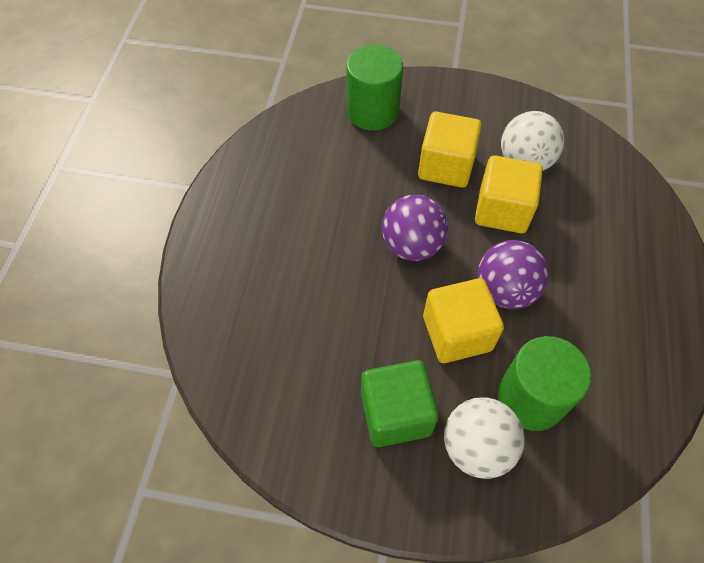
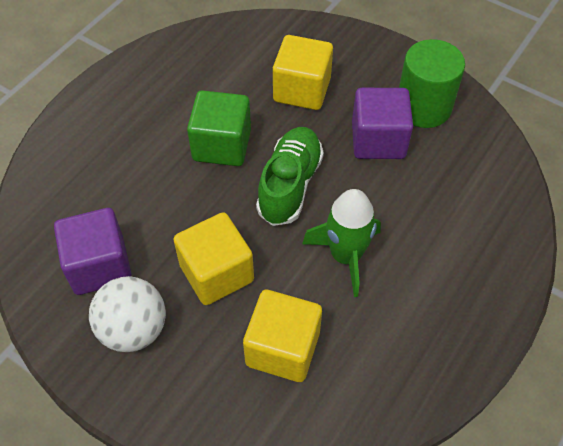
green cylinder: [346,45,403,131] [498,336,591,431] = 2 -> [399,39,465,128] = 1
green rocket: none = 0 -> [302,189,381,297] = 1
green shoe: none = 0 -> [256,127,324,226] = 1
purple ball: [382,195,448,261] [478,240,549,309] = 2 -> none = 0
purple cube: none = 0 -> [54,208,132,295] [352,88,413,159] = 2
white ball: [444,397,525,479] [501,111,564,171] = 2 -> [89,276,166,352] = 1

